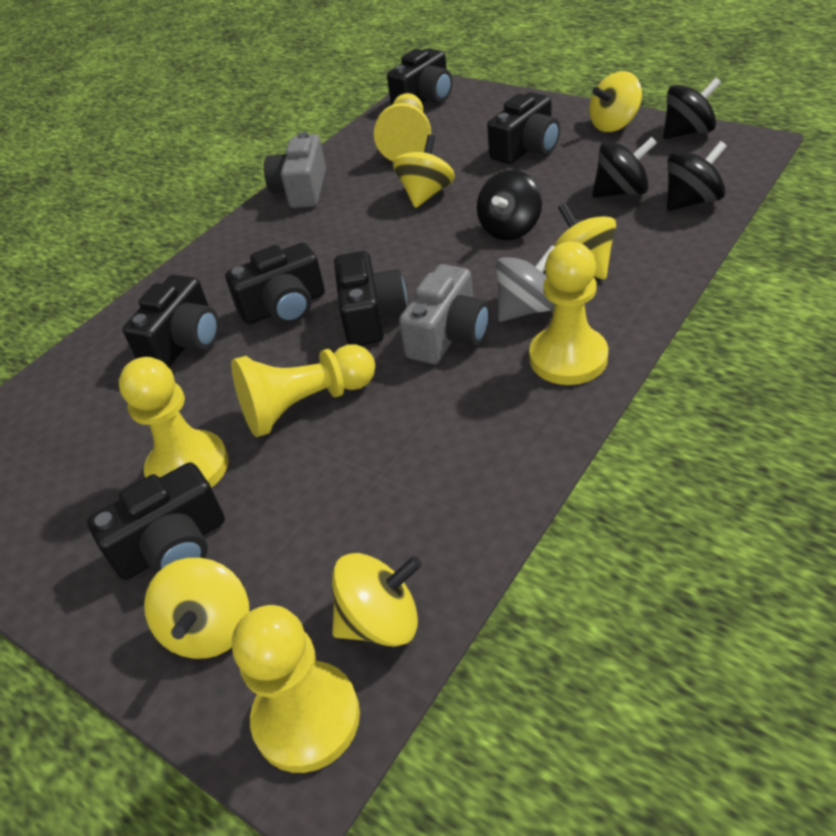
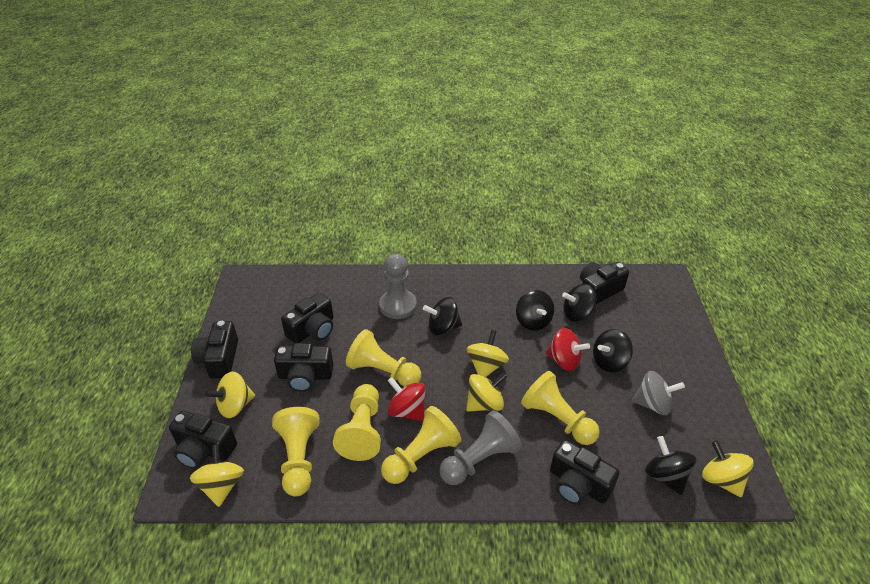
black spinning top: [477,170,542,240] [592,137,657,198] [663,78,721,139] [667,141,727,211] = 4 -> [423,297,462,335] [516,290,554,331] [562,284,596,322] [593,329,633,372] [645,436,696,495] = 5
grey camera: [264,132,326,208] [399,264,490,364] = 2 -> none = 0
grey pawn: none = 0 -> [379,254,417,319] [439,410,522,485] = 2
red spinning top: none = 0 -> [387,377,425,421] [546,328,590,371] = 2

